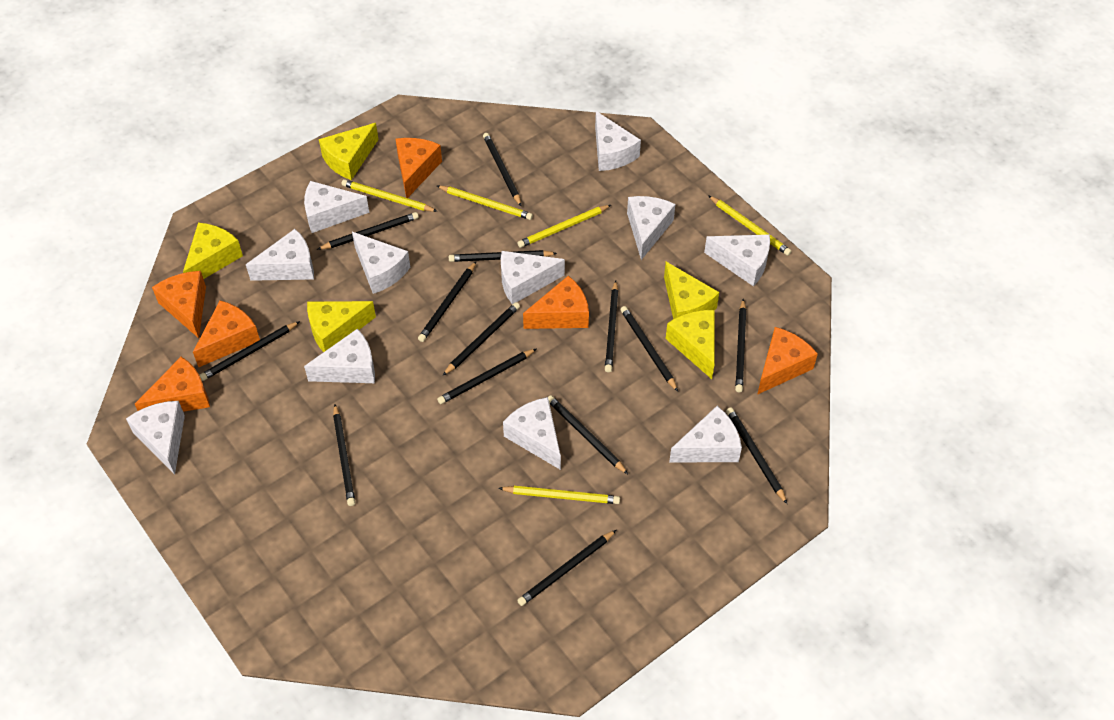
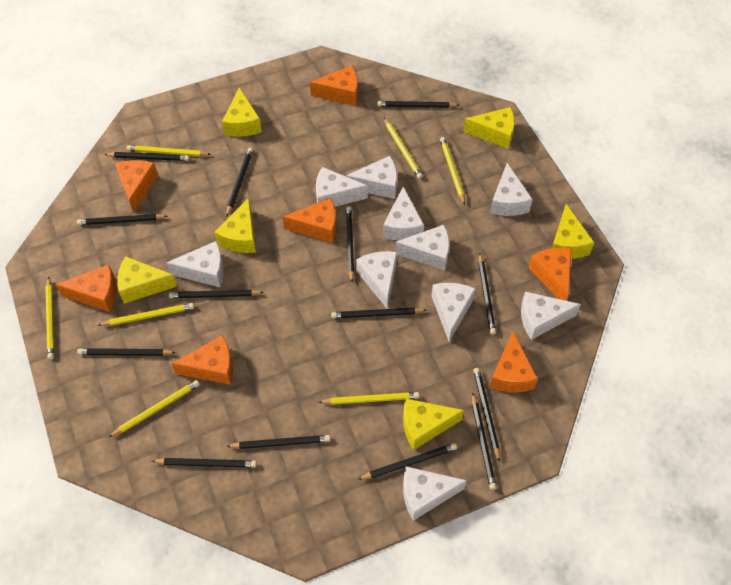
orange cheese: [135,357,210,412] [152,271,206,338] [193,300,260,367] [396,138,442,198] [523,276,589,329] [757,327,818,395] = 6 -> [55,265,117,312] [115,160,158,213] [171,335,233,385] [283,198,336,243] [310,66,358,106] [489,331,538,392] [528,247,572,301] = 7
white cheese: [126,401,185,474] [246,229,314,281] [304,181,369,233] [304,329,375,383] [352,232,410,294] [501,251,565,305] [503,397,561,470] [595,111,641,171] [627,196,675,260] [669,406,742,463] [704,235,770,287] = 11 -> [166,241,224,287] [316,167,368,207] [346,156,397,199] [356,251,397,309] [383,187,424,241] [395,225,449,271] [403,466,467,521] [431,283,476,342] [490,163,533,216] [521,292,581,340] = 10
yellow cheese: [183,223,243,279] [307,301,376,352] [319,123,379,180] [664,262,719,319] [666,310,715,379] = 5 -> [117,256,177,304] [214,198,256,253] [222,87,262,137] [403,398,464,450] [463,107,515,149] [552,204,594,259] = 6
yellow pencil: [342,179,438,212] [437,186,533,220] [498,486,620,504] [517,205,611,248] [708,195,792,256] = 5 -> [45,277,54,359] [98,303,194,326] [109,380,200,437] [127,145,211,156] [319,392,419,405] [384,118,423,179] [440,137,465,205] = 7

